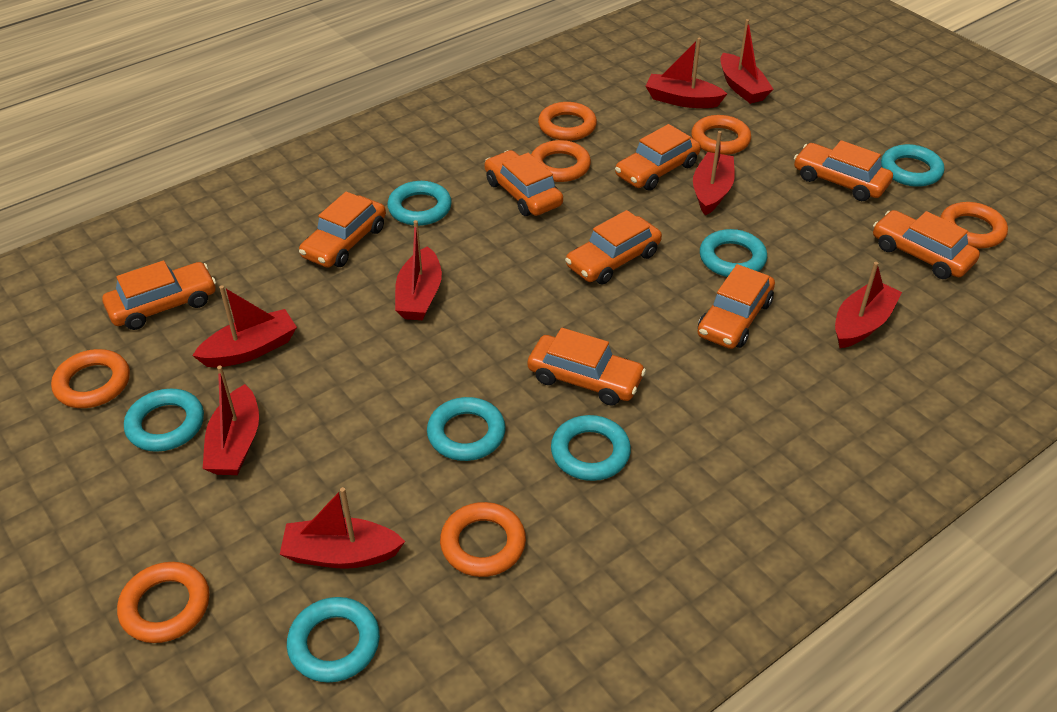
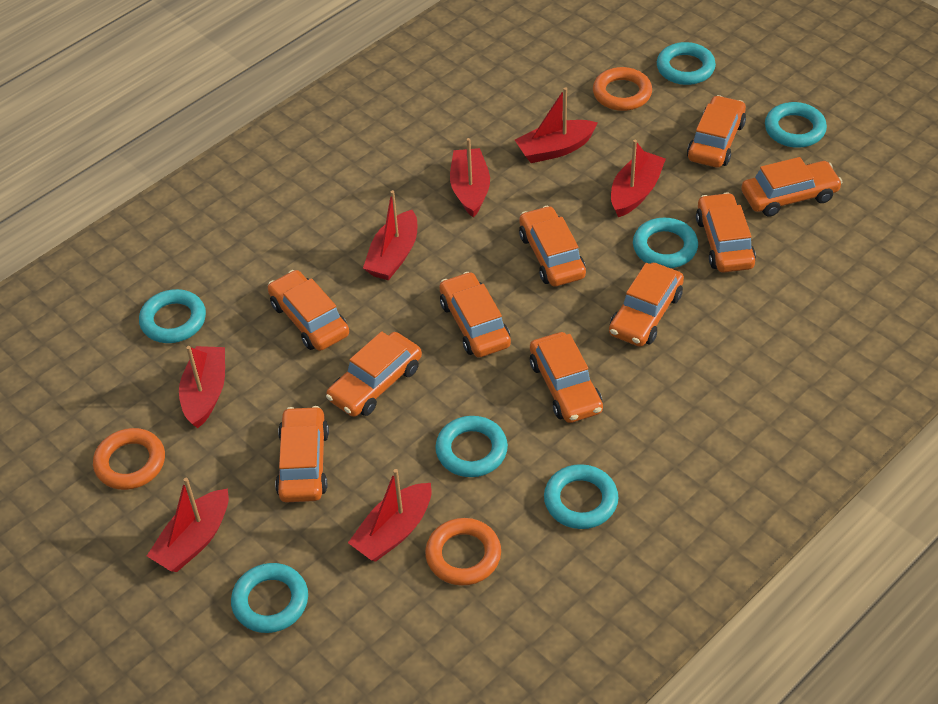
orange car: [102,260,216,330] [299,191,386,268] [485,150,563,216] [527,328,646,406] [565,210,662,284] [615,124,701,191] [697,264,775,349] [794,140,893,201] [873,210,980,279] = 9 -> [268,270,349,351] [275,406,329,503] [326,331,422,417] [439,272,511,358] [519,206,586,287] [530,332,603,423] [609,263,684,347] [687,95,746,168] [696,192,756,273] [741,157,843,217] = 10
orange ring: [51,349,130,408] [117,562,210,643] [440,502,526,577] [531,140,591,182] [538,102,597,141] [691,115,751,155] [940,202,1008,248] = 7 -> [93,428,165,490] [425,518,501,586] [593,67,652,111] = 3
red boat: [192,285,297,367] [203,365,259,475] [280,487,405,569] [395,220,442,320] [646,38,727,108] [693,131,735,215] [720,19,774,104] [835,262,902,348] = 8 -> [147,478,229,572] [179,346,225,428] [348,469,432,562] [363,190,417,281] [450,138,490,218] [515,87,598,163] [611,140,666,217] = 7

